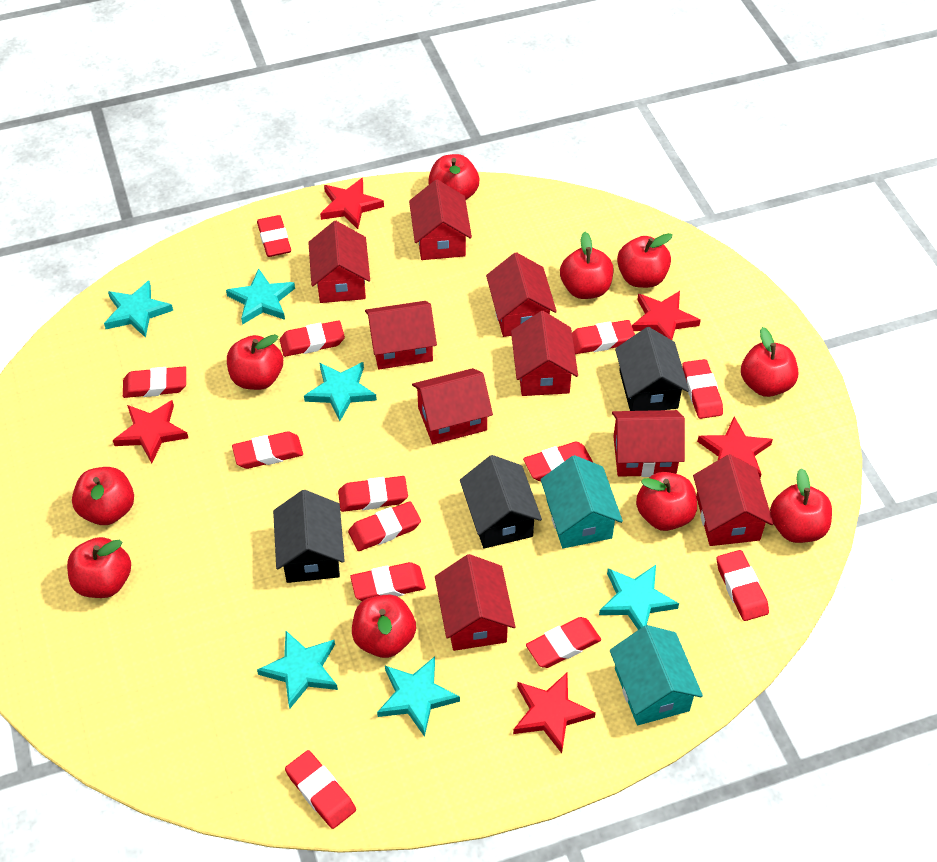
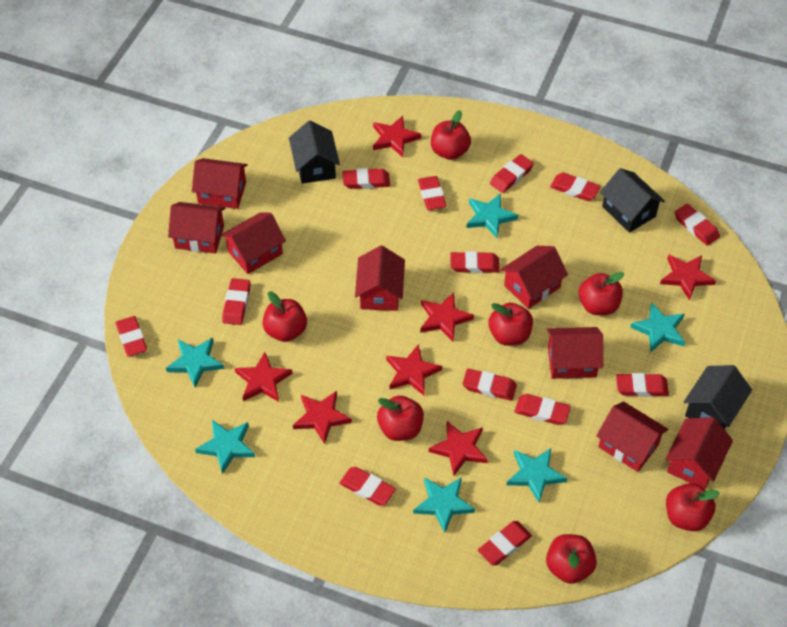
red apple: [67,537,131,598] [72,467,134,525] [227,334,283,390] [352,595,416,658] [428,154,479,200] [560,232,613,299] [617,233,673,288] [636,472,697,531] [741,327,798,397] [770,468,832,543] = 10 -> [263,291,307,342] [377,395,424,441] [431,110,471,160] [488,303,533,346] [546,534,597,584] [579,272,624,315] [666,483,720,531] = 7
red house: [308,221,370,303] [365,301,437,369] [409,179,472,260] [412,368,493,444] [435,554,515,651] [486,252,557,337] [511,311,578,396] [612,410,685,477] [693,454,774,546] = 9 -> [168,202,225,254] [192,158,248,209] [221,212,286,274] [355,245,405,311] [501,246,568,309] [547,327,603,379] [596,401,669,472] [665,417,733,489] = 8
red star: [113,400,188,463] [320,178,384,229] [513,673,596,753] [632,291,701,340] [697,417,773,478] = 5 -> [235,352,293,402] [293,391,352,444] [373,116,421,157] [386,344,442,396] [420,292,474,341] [429,421,488,476] [660,254,716,301] = 7
turquoise house: [540,455,623,549] [610,625,703,725] = 2 -> none = 0

